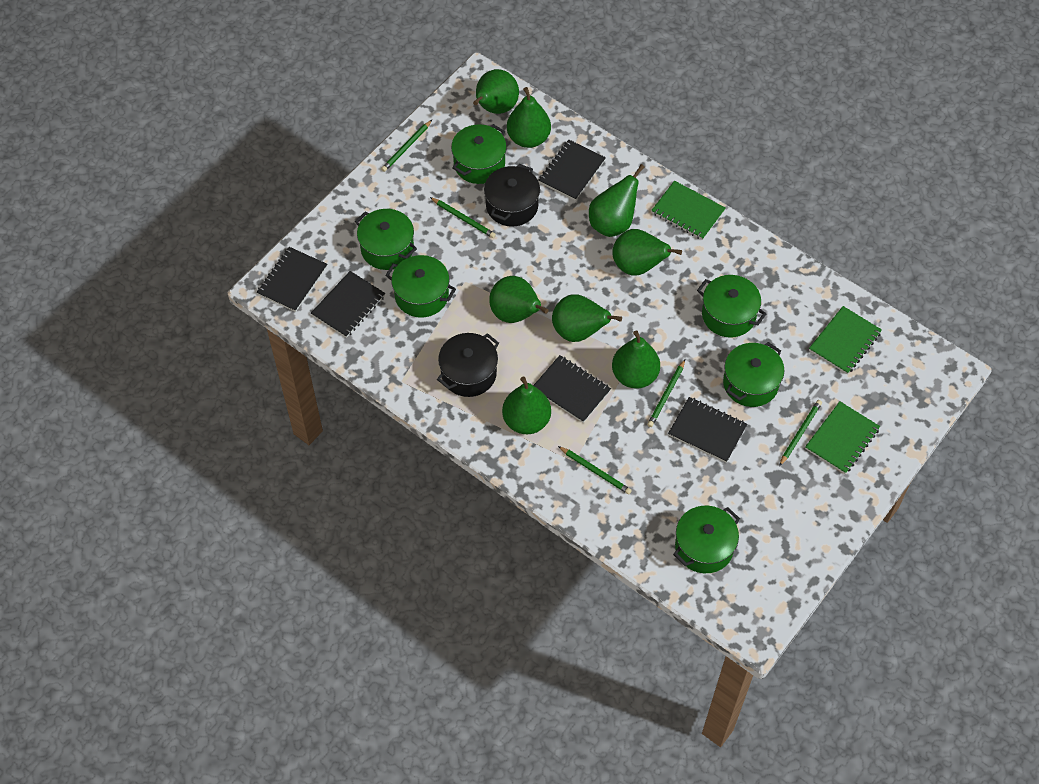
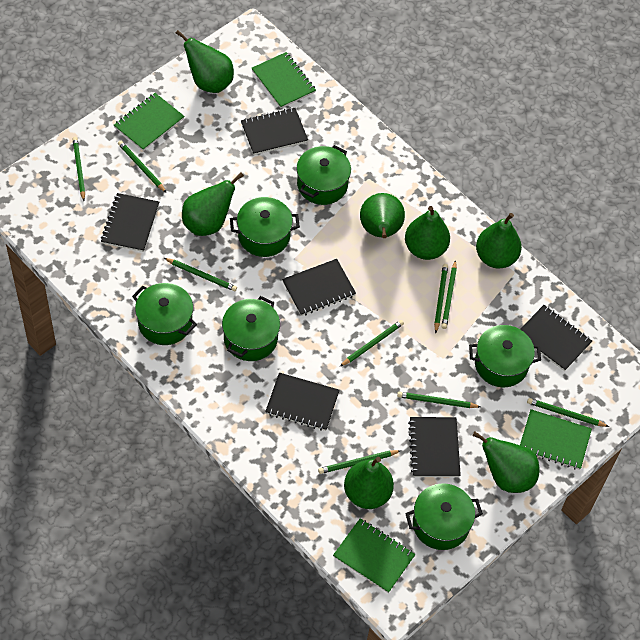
black notebook: [257,247,328,312] [311,271,385,338] [533,355,611,423] [538,140,606,201] [668,397,747,463] = 5 -> [101,193,159,252] [241,107,308,155] [265,372,340,431] [282,259,356,316] [408,417,461,477] [520,305,592,371] = 6
black pot: [437,333,499,397] [484,164,540,227] = 2 -> none = 0
green notebook: [651,181,726,240] [805,401,880,474] [809,306,882,374] = 3 -> [114,93,185,151] [252,52,316,108] [333,518,415,593] [520,409,592,470] = 4
green pear: [473,69,519,114] [489,276,549,323] [502,377,551,434] [507,87,551,148] [552,294,622,342] [589,164,645,237] [612,229,682,276] [612,330,660,388] = 8 -> [175,30,234,93] [182,172,244,236] [344,457,394,509] [360,193,405,238] [405,206,450,260] [472,432,540,493] [476,213,522,268] = 7
green pencil: [381,120,432,172] [430,197,496,238] [558,446,632,494] [647,360,685,427] [779,400,822,466] = 5 -> [72,137,85,201] [118,141,166,192] [164,258,237,292] [318,450,401,474] [340,320,404,366] [397,392,481,408] [434,264,448,333] [441,260,457,329] [527,398,609,427] = 9

